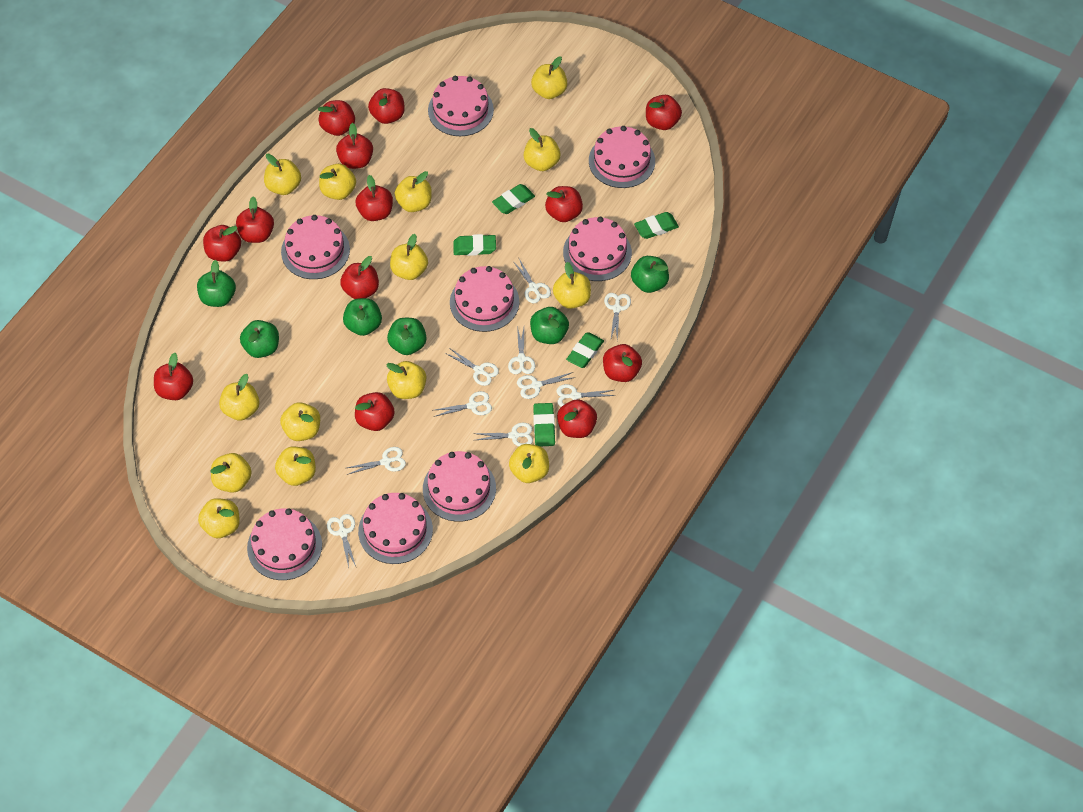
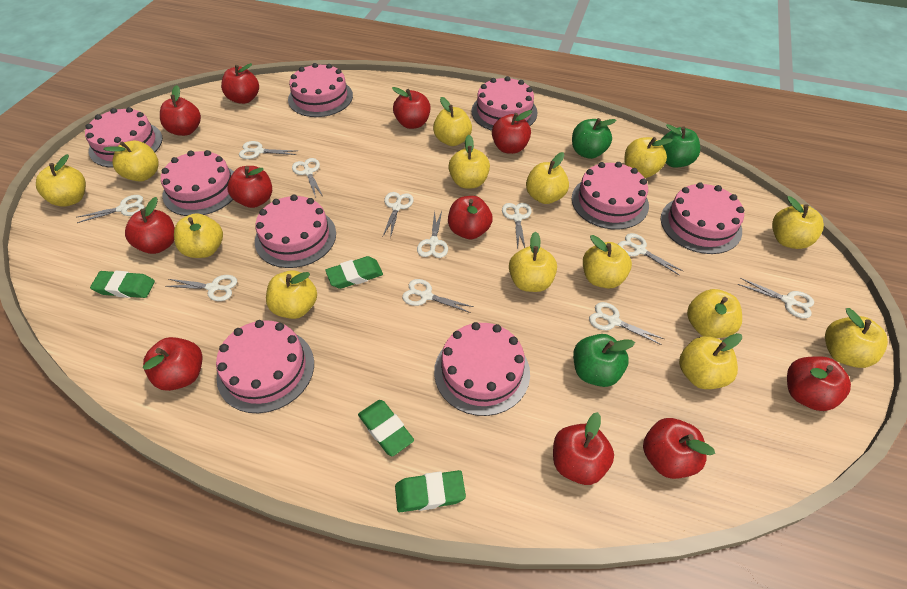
green apple: [197,260,236,307] [240,320,279,358] [343,298,382,336] [387,318,427,355] [530,307,569,344] [631,256,669,293] = 6 -> [572,118,617,159] [573,334,635,387] [662,124,700,168] = 3
green eraser: [453,234,496,256] [492,184,535,214] [533,403,555,446] [566,332,604,368] [634,212,679,239] = 5 -> [90,271,155,298] [325,256,383,289] [358,400,414,456] [395,470,466,512] = 4
pink cake: [247,508,322,580] [281,215,350,279] [358,493,433,564] [423,451,496,522] [428,76,494,136] [450,266,519,332] [563,217,632,281] [589,126,655,188] = 8 -> [85,107,163,168] [161,150,234,216] [216,320,314,413] [255,195,336,268] [288,63,353,117] [434,322,530,416] [472,76,538,131] [572,162,649,229] [661,182,744,254] = 9
red apple: [154,353,193,400] [203,225,241,262] [236,196,274,243] [318,100,355,136] [336,123,373,169] [340,256,379,299] [355,175,393,221] [355,392,395,431] [368,88,405,124] [545,186,583,222] [557,399,597,438] [603,344,642,382] [646,95,682,130] = 13 -> [125,197,175,254] [143,337,203,391] [160,85,201,136] [221,63,259,104] [227,166,272,208] [392,87,431,129] [448,196,493,239] [492,110,532,154] [553,412,614,485] [643,418,715,479] [787,356,851,411] = 11
white scissors: [327,514,356,567] [347,447,406,475] [434,391,492,417] [445,349,499,386] [473,423,533,446] [508,326,535,374] [513,257,551,303] [517,372,576,399] [556,384,616,407] [604,293,631,341] = 10 -> [77,195,144,223] [165,275,237,301] [239,141,296,159] [292,158,323,198] [383,192,414,238] [402,279,474,313] [417,211,448,258] [502,203,532,249] [589,302,664,345] [618,233,684,276] [738,278,814,318] = 11

